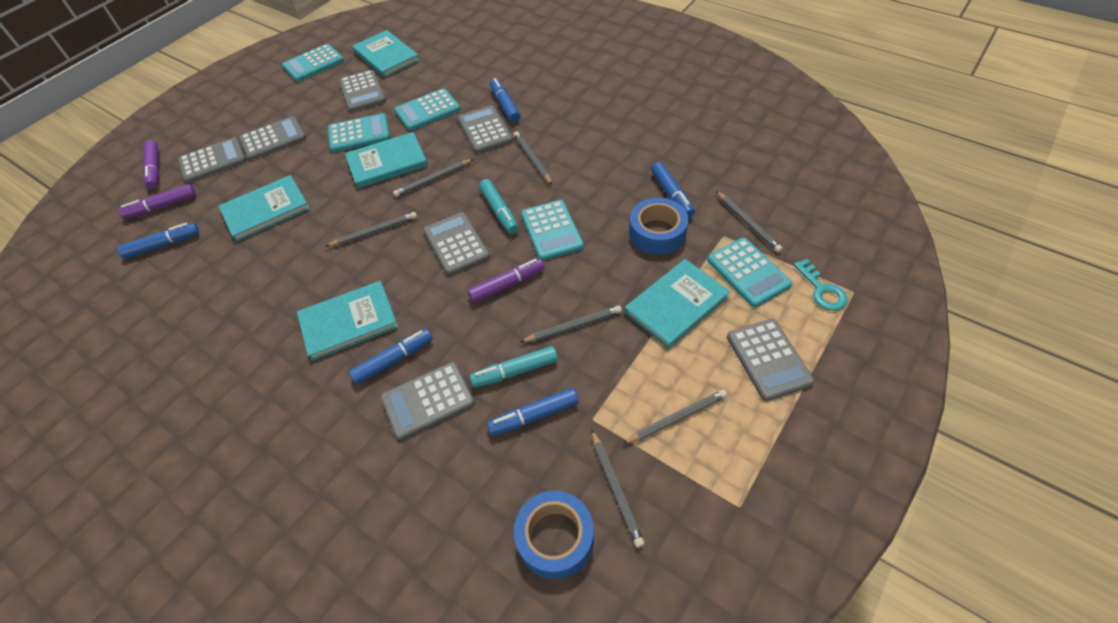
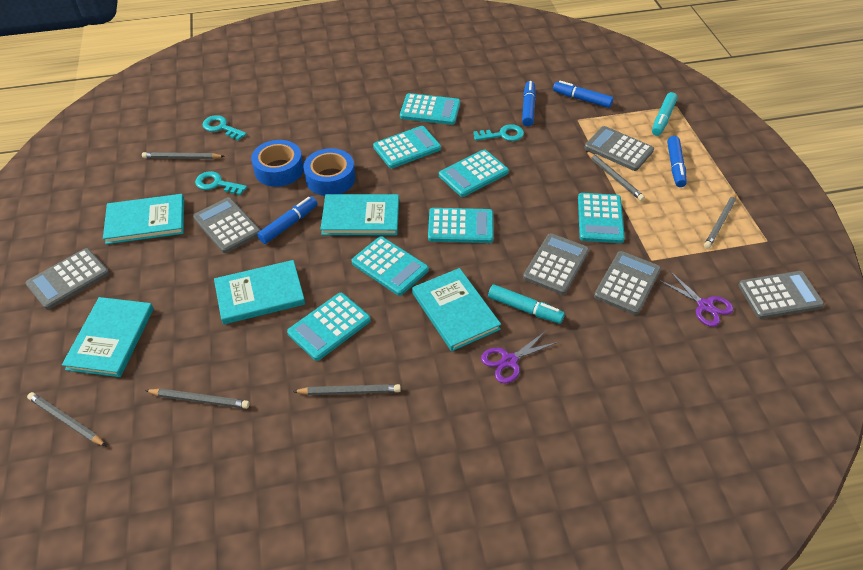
blue marker: [117,223,199,259] [349,329,433,385] [487,388,579,436] [490,78,520,123] [651,162,695,218] = 5 -> [257,197,318,244] [522,81,536,126] [553,81,613,108] [667,136,687,187] = 4
grey calculator: [178,137,246,183] [239,116,306,160] [339,70,386,112] [380,362,475,440] [423,212,490,275] [457,105,513,153] [727,319,814,401] = 7 -> [26,248,109,310] [193,197,261,253] [523,233,589,295] [585,126,654,171] [594,251,661,315] [738,271,824,319] = 6
grey pencil: [325,212,417,247] [393,159,473,197] [513,131,552,185] [520,305,622,342] [591,429,645,548] [623,389,727,444] [716,191,783,253] = 7 -> [27,392,106,446] [142,152,225,159] [145,388,250,409] [293,384,401,395] [586,151,645,201] [704,192,737,249] = 6
purple marker: [118,184,196,219] [143,140,159,189] [467,258,545,303] = 3 -> none = 0
purple scissors: none = 0 -> [481,330,558,383] [659,271,734,327] = 2
turquoise calculator: [282,44,344,82] [328,113,390,152] [394,88,461,131] [521,200,584,261] [707,238,792,307] = 5 -> [287,293,371,361] [351,237,429,296] [373,126,441,168] [400,93,460,125] [428,208,494,243] [439,149,509,197] [578,193,625,243] = 7
turquoise key: [794,259,848,311] = 1 -> [195,171,247,195] [203,115,247,141] [473,124,524,141] = 3

